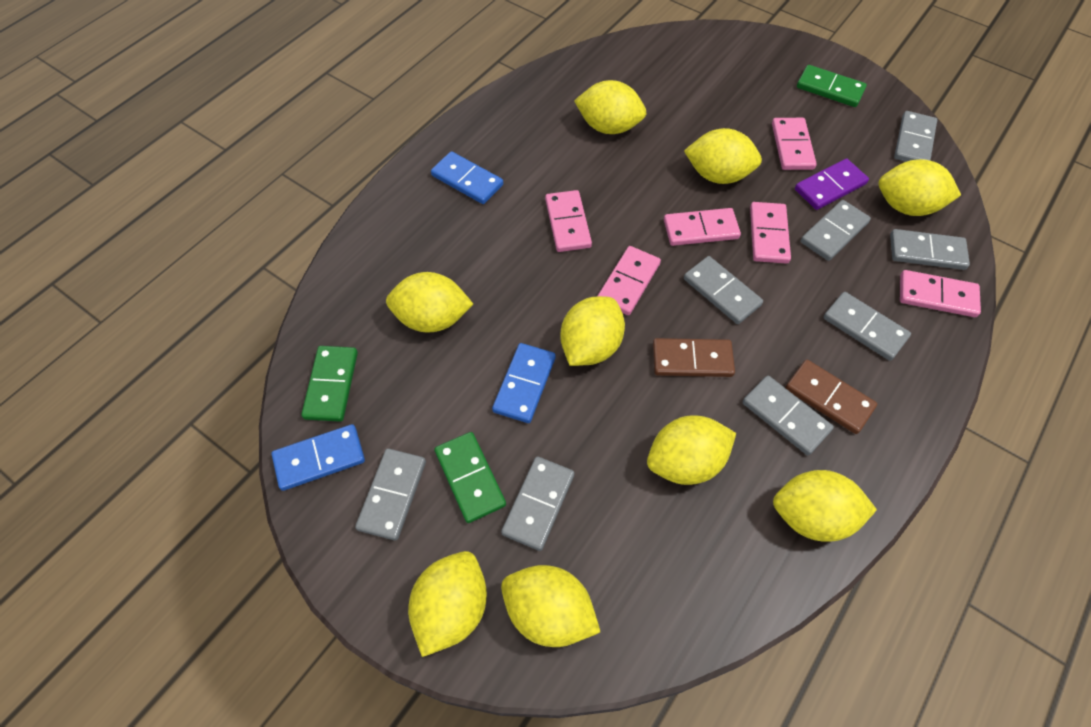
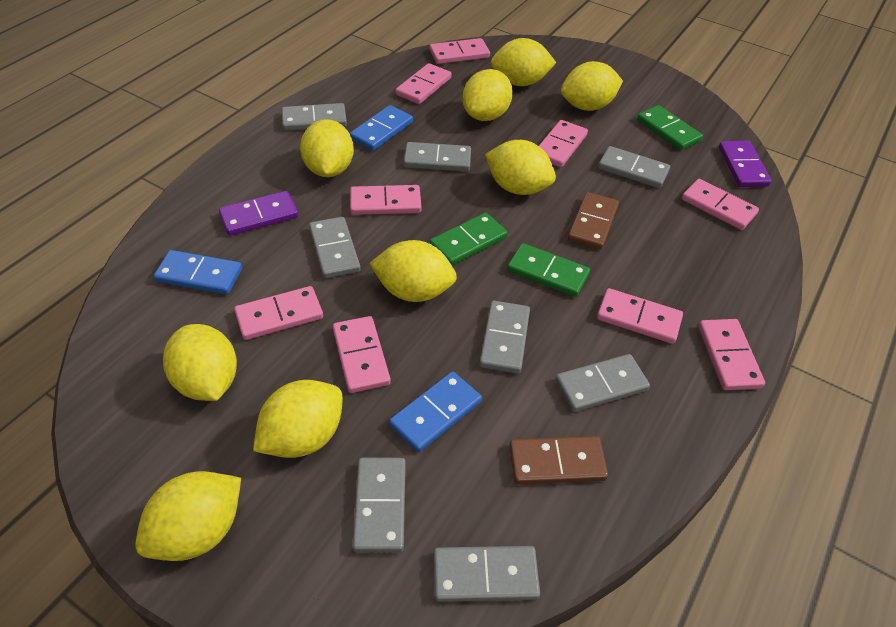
pink domino: [545,190,592,252] [598,246,661,315] [664,208,741,246] [750,202,791,264] [772,118,817,170] [900,270,981,317] = 6 -> [234,286,323,340] [333,316,391,393] [350,185,422,215] [396,63,452,104] [430,38,490,64] [539,120,588,167] [597,288,683,344] [682,179,759,230] [698,319,765,390] = 9
purple domino: [795,159,869,210] = 1 -> [219,191,298,236] [719,141,772,187] = 2

